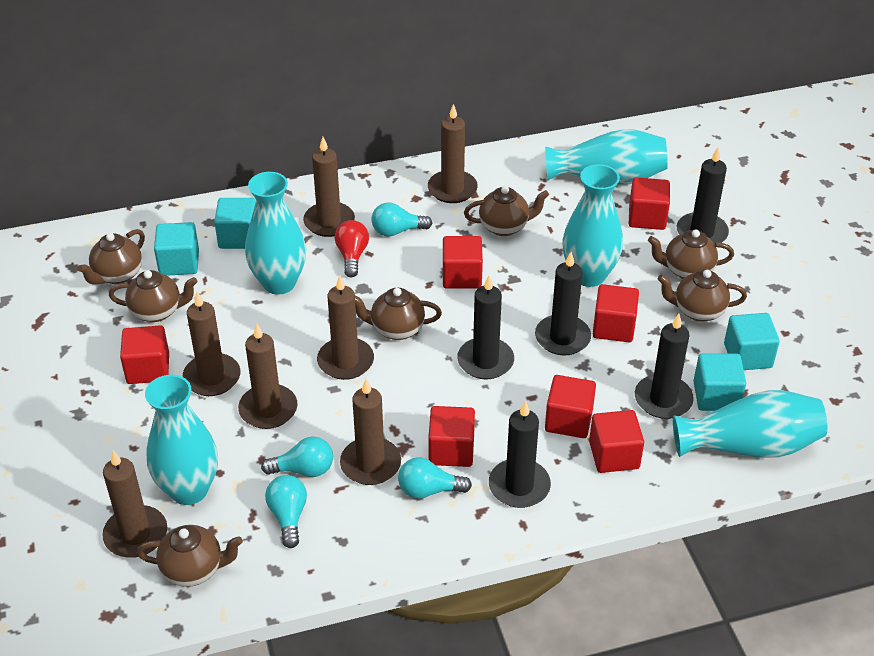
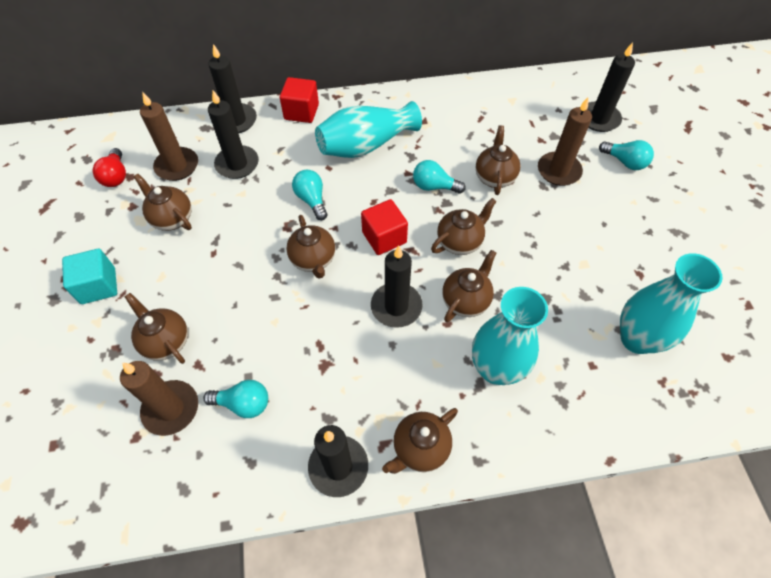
brown candle: [102,450,167,558] [183,292,240,396] [238,323,297,429] [303,137,355,237] [317,275,374,380] [340,379,401,485] [428,104,478,203] = 7 -> [120,361,198,436] [140,91,198,181] [538,97,592,186] = 3
red cube: [120,325,169,384] [428,406,475,467] [443,236,483,289] [545,375,596,438] [589,410,644,473] [593,284,639,342] [629,177,670,230] = 7 -> [280,77,319,123] [361,199,408,255] = 2
turquoise cube: [154,222,199,276] [214,198,256,249] [693,353,746,411] [724,313,780,370] = 4 -> [62,249,117,304] = 1
turquoise vase: [145,375,218,505] [245,172,306,295] [545,129,668,185] [562,164,623,287] [673,390,827,458] = 5 -> [315,101,422,158] [472,287,548,385] [620,253,723,354] = 3

